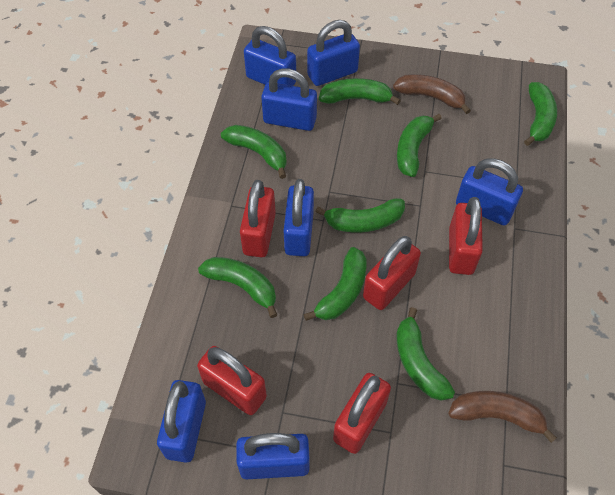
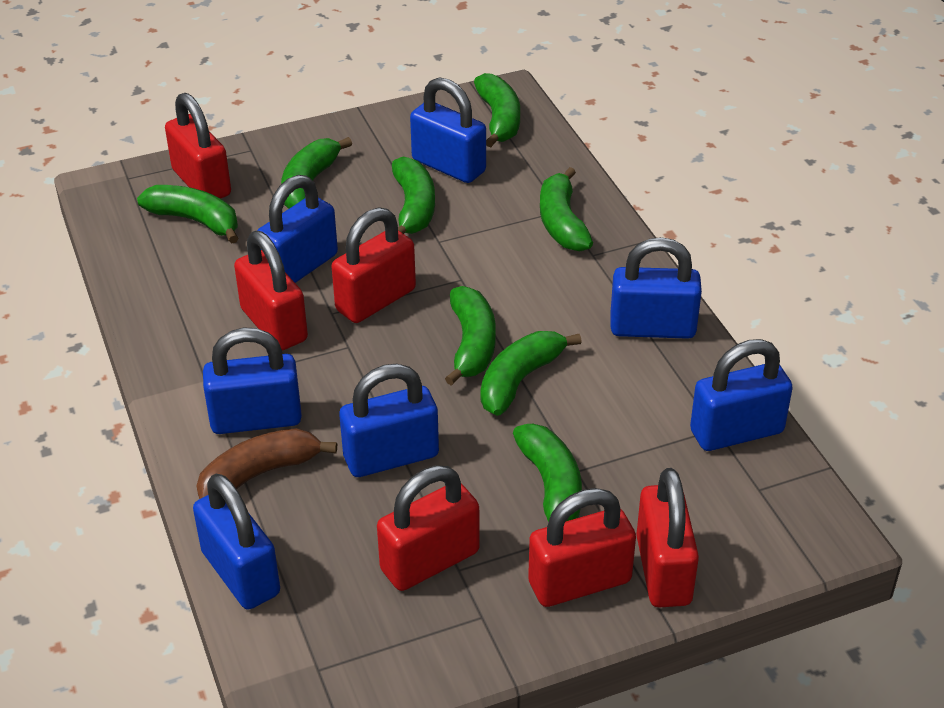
brown banana: [393,74,471,114] [448,391,557,443] = 2 -> [197,428,337,499] = 1
red padlock: [197,346,267,415] [240,180,276,257] [333,373,391,454] [363,236,421,310] [449,197,483,275] = 5 -> [165,93,231,199] [234,231,308,350] [332,207,416,323] [377,466,480,591] [528,488,636,607] [636,468,699,608] = 6

